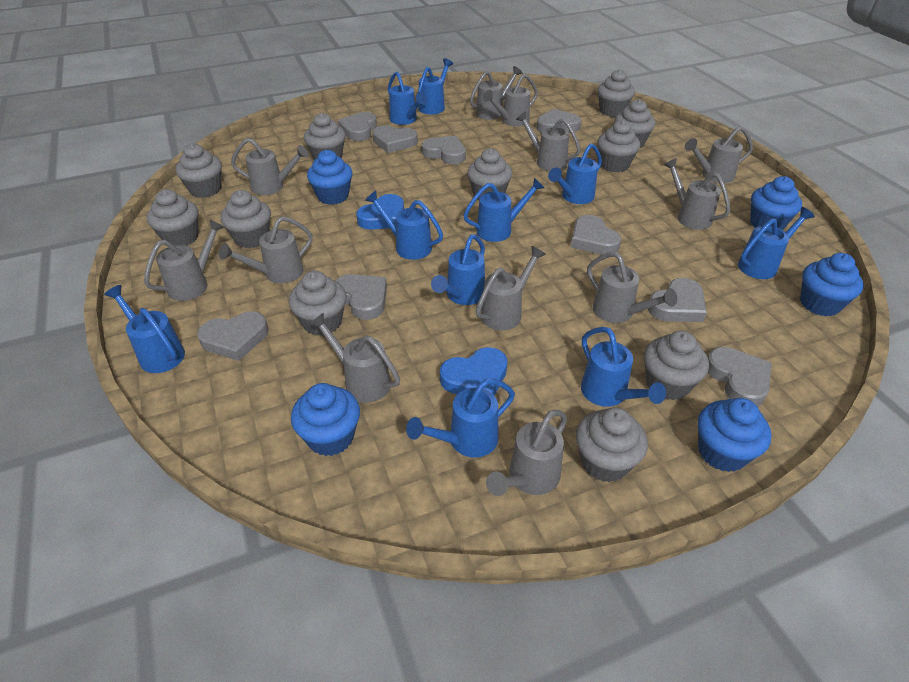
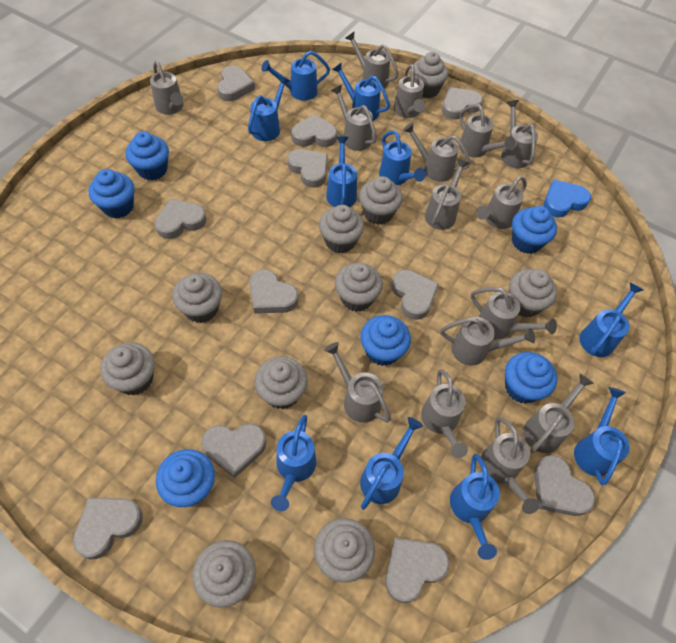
blue cupcake: [291,383,360,456] [307,150,353,205] [698,398,772,472] [750,176,802,230] [800,253,864,316] = 5 -> [89,169,134,219] [126,131,169,180] [156,449,215,507] [360,315,411,366] [505,352,557,404] [512,206,557,254] = 6
blue heart: [356,194,404,230] [440,347,508,396] = 2 -> [544,179,591,217] = 1
grey cupcake: [147,189,198,246] [175,143,222,198] [220,190,271,248] [289,271,347,336] [304,113,346,161] [467,148,512,200] [576,408,648,482] [597,69,635,117] [597,120,640,172] [615,99,655,148] [644,331,709,400] = 11 -> [100,342,155,395] [172,273,222,323] [192,540,256,608] [255,356,308,409] [314,518,375,582] [319,205,364,253] [335,263,383,312] [359,176,403,225] [413,52,448,98] [509,269,557,318] = 10
grey heart: [197,311,268,361] [335,274,387,320] [338,112,377,141] [372,125,418,153] [422,136,466,164] [537,109,581,133] [571,215,621,255] [648,278,707,322] [708,347,772,407] = 9 -> [73,497,143,560] [154,198,207,239] [202,423,266,478] [217,65,255,101] [249,269,298,314] [288,149,328,188] [291,114,337,147] [385,538,449,603] [391,270,439,320] [442,87,483,120] [534,455,595,516] = 11
grey watering can: [144,219,224,301] [219,216,313,283] [231,138,309,195] [308,313,400,402] [470,66,522,120] [476,246,546,330] [483,74,538,127] [486,410,567,496] [516,111,581,171] [587,252,677,323] [664,158,730,230] [685,126,753,183] = 12 -> [150,60,184,115] [324,342,391,423] [331,85,377,151] [345,31,398,90] [394,64,425,118] [403,122,471,182] [421,369,468,458] [425,159,470,230] [440,317,535,366] [459,104,515,158] [471,287,557,340] [476,176,527,229] [481,417,540,514] [501,100,538,168] [523,373,594,453] = 15

